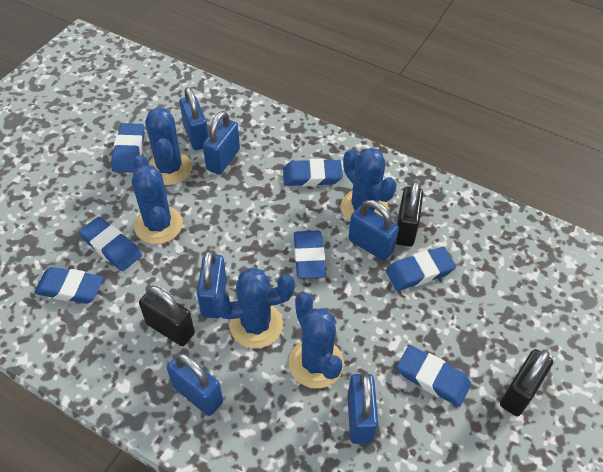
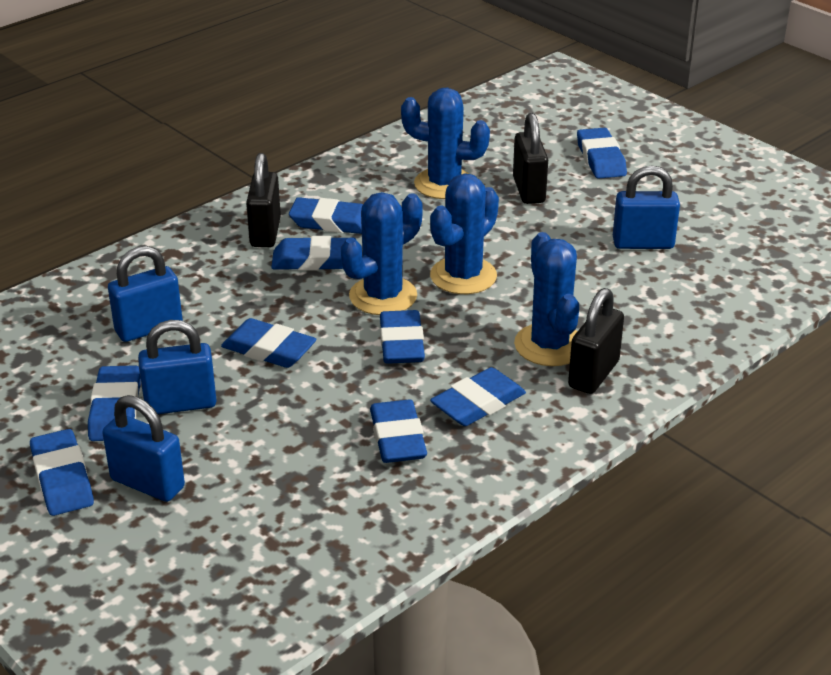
blue cactus: [132,155,183,244] [145,107,192,185] [212,268,295,348] [289,293,344,388] [341,148,397,221] = 5 -> [341,192,423,315] [401,88,490,199] [430,173,499,294] [514,232,579,366] = 4
blue eraser: [34,267,104,304] [79,216,142,271] [111,123,145,173] [283,159,343,186] [294,230,326,279] [386,247,456,291] [397,345,471,407] = 7 -> [30,429,94,516] [88,365,141,441] [221,318,317,368] [271,236,356,271] [289,197,363,234] [370,400,427,463] [380,310,425,364] [430,367,526,426] [577,128,627,179] = 9
blue padlock: [167,353,223,416] [179,87,209,150] [197,250,227,318] [203,111,240,175] [347,373,378,444] [348,200,399,261] = 6 -> [102,395,185,502] [108,246,183,342] [138,320,217,414] [613,165,680,249] = 4

